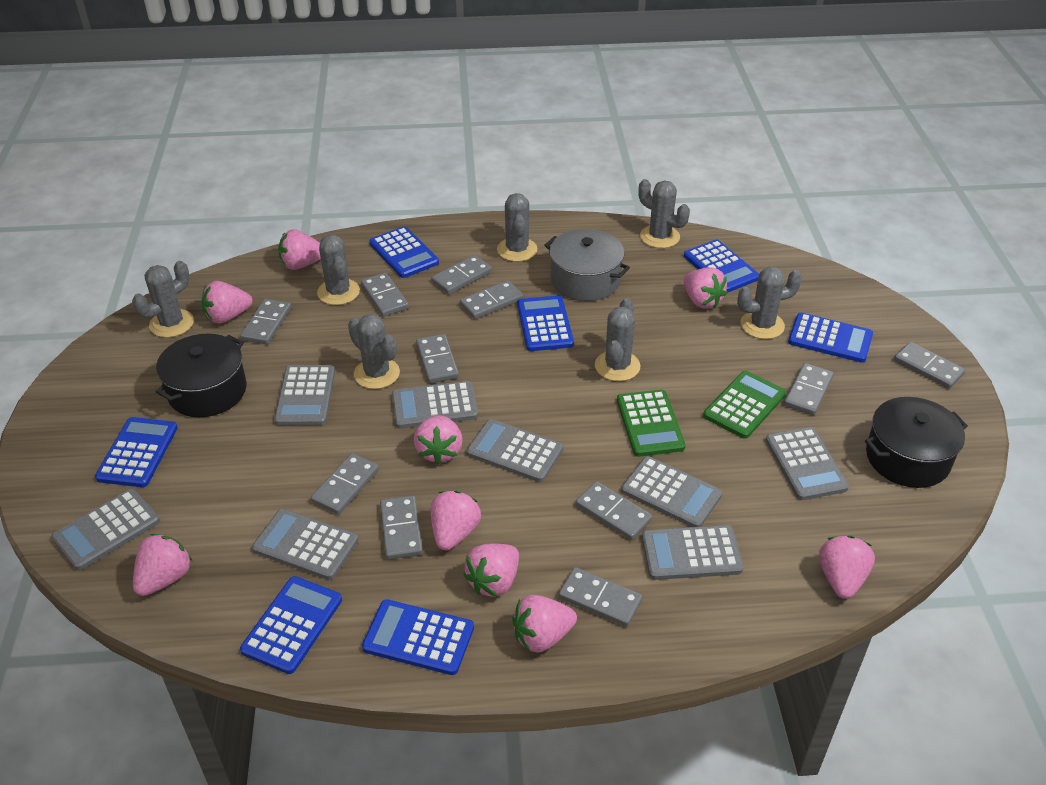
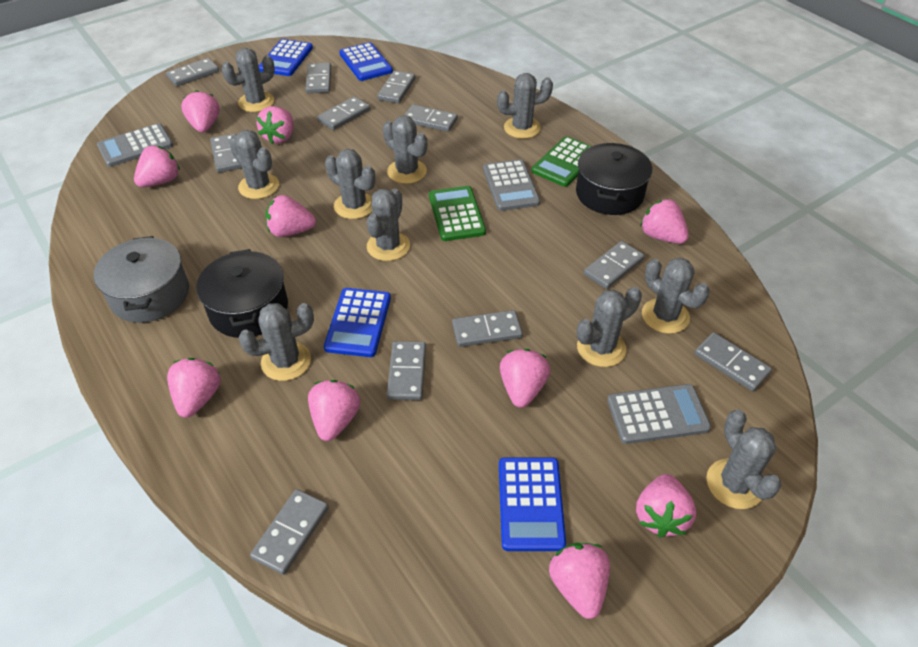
blue calculator: [95,417,178,487] [240,576,342,674] [362,599,474,675] [369,226,439,278] [517,295,574,351] [684,240,759,293] [788,313,873,363] = 7 -> [259,39,313,76] [324,288,391,357] [339,42,393,81] [499,458,566,551] = 4
grey cactus: [132,261,194,338] [317,235,360,305] [348,314,400,389] [497,193,537,262] [595,298,641,381] [639,179,690,248] [737,267,802,339] = 7 -> [221,48,275,112] [229,130,279,199] [238,303,314,381] [325,149,375,219] [367,188,410,261] [383,115,428,184] [497,73,553,139] [577,287,642,367] [642,258,710,334] [706,410,782,509] = 10
grey calculator: [51,489,160,570] [252,509,359,580] [274,365,335,425] [392,381,478,429] [467,419,563,482] [621,456,722,527] [642,525,743,580] [766,427,849,500] = 8 -> [97,123,173,167] [483,159,540,211] [607,384,711,444] = 3
pink strawberry: [133,534,192,596] [202,281,253,324] [278,229,321,270] [414,415,463,465] [431,491,481,550] [463,543,519,597] [512,595,577,653] [684,267,727,309] [819,536,875,599] = 9 -> [134,146,180,187] [167,358,221,418] [181,90,220,133] [257,106,293,144] [265,195,316,237] [308,380,360,441] [500,349,550,408] [549,543,610,619] [636,474,696,538] [640,199,689,244] = 10

